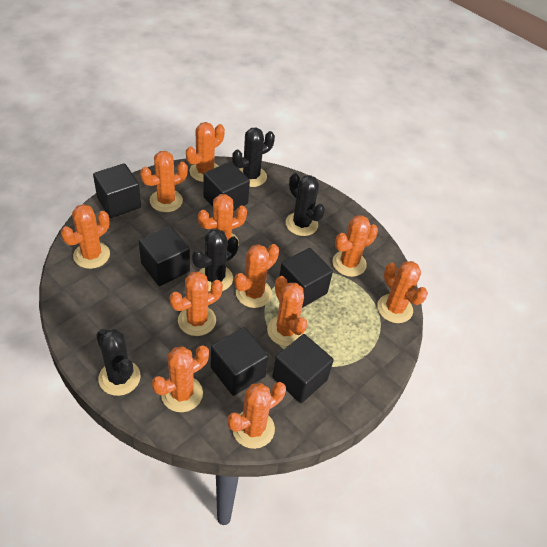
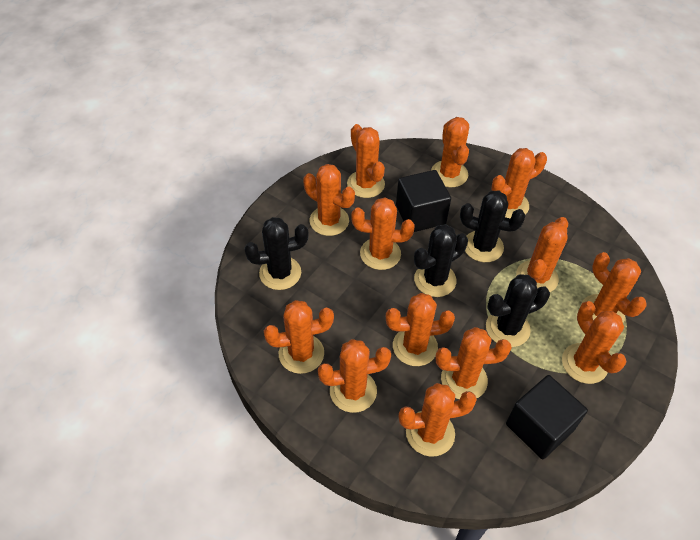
black cube: [93,163,141,218] [139,226,190,286] [203,162,250,211] [211,327,269,396] [272,334,334,403] [279,248,333,308] = 6 -> [396,170,451,232] [506,375,588,459] = 2
orange cactus: [61,204,110,269] [140,151,188,212] [152,346,209,412] [169,271,223,336] [186,122,225,182] [198,194,247,247] [228,382,286,449] [234,244,279,308] [267,276,307,346] [332,215,378,277] [377,261,428,323] = 11 -> [264,300,334,374] [303,164,355,236] [318,339,391,413] [347,124,385,198] [351,197,415,270] [386,293,455,366] [399,383,477,456] [431,117,469,187] [435,327,512,399] [491,148,547,218] [516,217,568,292] [562,301,627,384] [581,252,647,323] = 13

